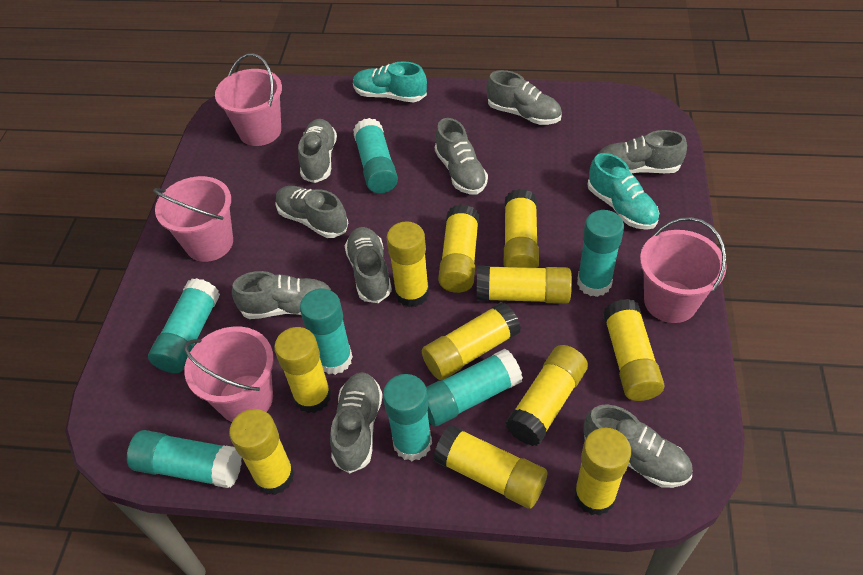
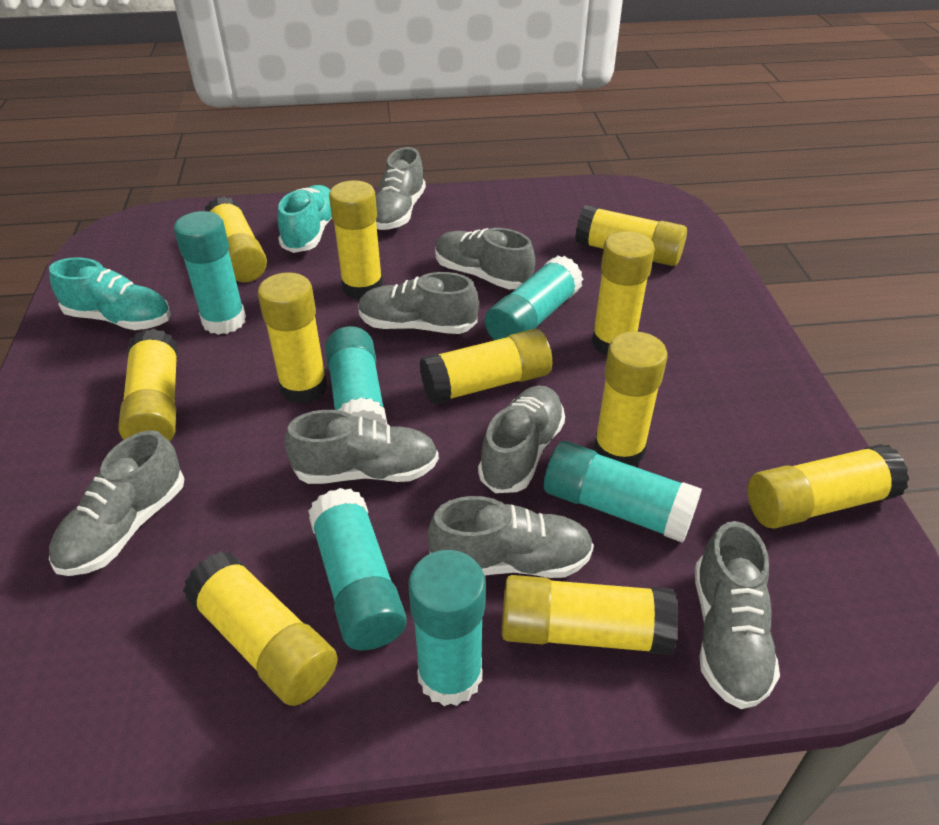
grey shoe: [232,271,331,319] [275,186,348,238] [298,119,337,183] [330,372,383,474] [345,227,392,303] [435,118,488,194] [486,70,562,125] [583,404,692,488] [598,130,687,173] = 9 -> [49,430,184,576] [285,410,439,484] [358,272,479,334] [375,147,426,230] [427,496,594,578] [435,228,535,289] [478,386,565,493] [695,521,780,709] = 8
pink bucket: [153,176,233,262] [184,327,274,422] [215,53,282,146] [640,217,727,323] = 4 -> none = 0
turquoise glue stick: [127,430,242,488] [148,278,220,373] [300,289,353,375] [353,118,398,193] [383,374,432,461] [426,349,523,427] [577,210,624,297] = 7 -> [174,211,246,335] [308,488,407,650] [325,326,387,425] [408,550,486,706] [485,256,583,340] [544,441,702,543] = 6

